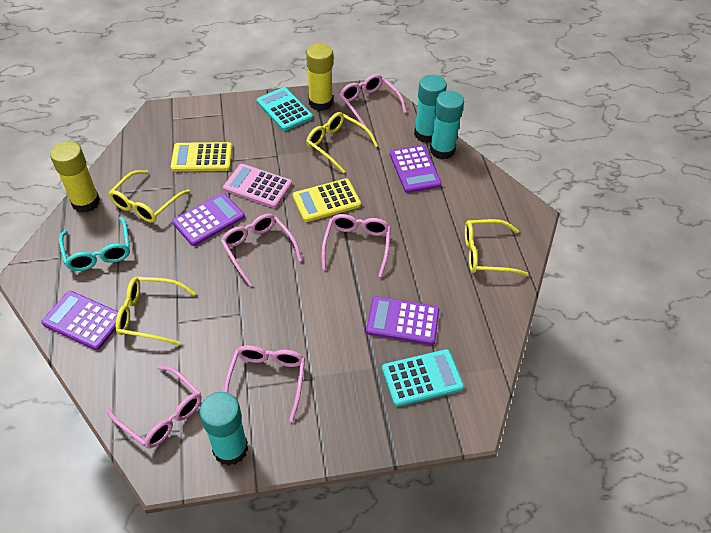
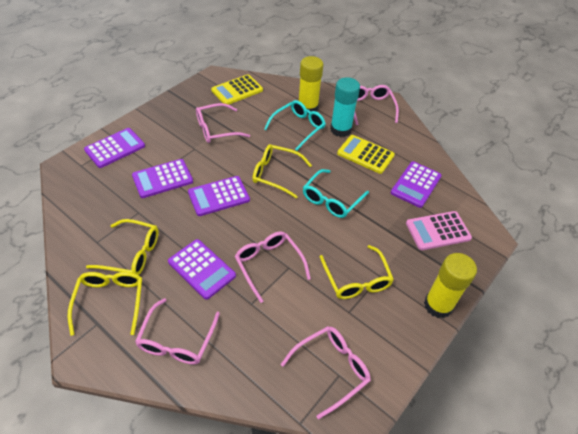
purple calculator: [41,291,118,350] [172,193,245,246] [366,296,440,345] [390,145,441,193] = 4 -> [84,128,145,168] [132,159,193,198] [168,239,236,300] [188,176,250,216] [391,161,442,208] = 5
turquoise calculator: [256,87,313,131] [382,349,464,407] = 2 -> none = 0
turquoise glasses: [59,217,130,271] = 1 -> [264,100,326,151] [303,169,369,218] = 2
turquoise glue stick: [200,392,248,466] [414,75,447,143] [430,91,464,159] = 3 -> [330,77,360,137] = 1

